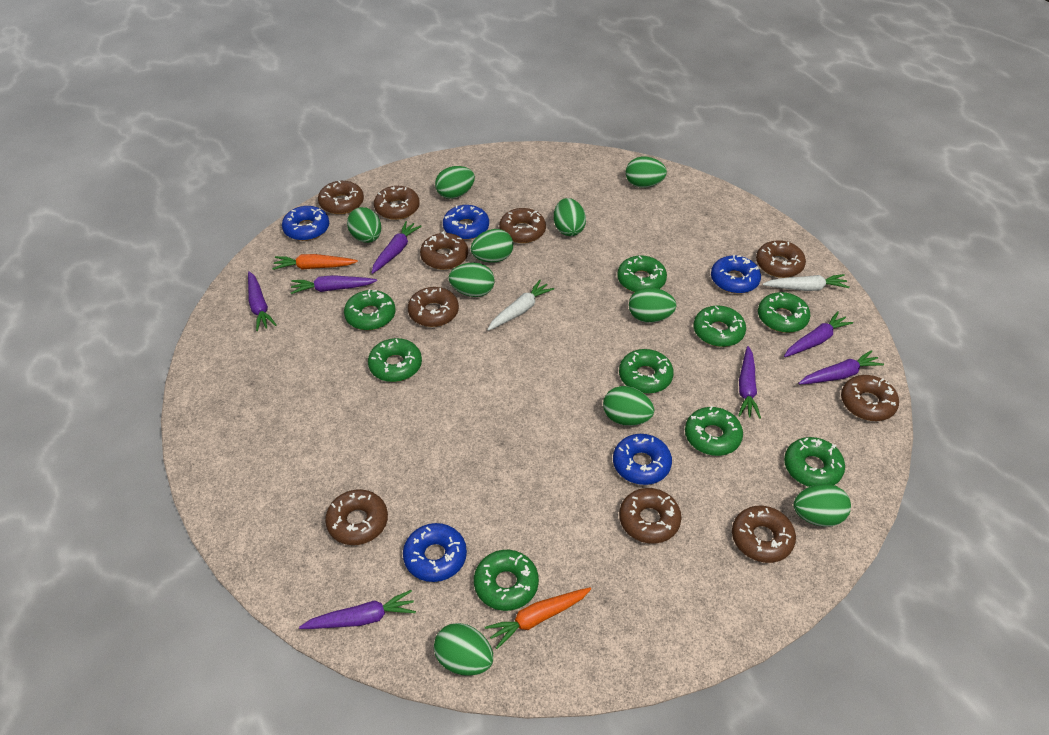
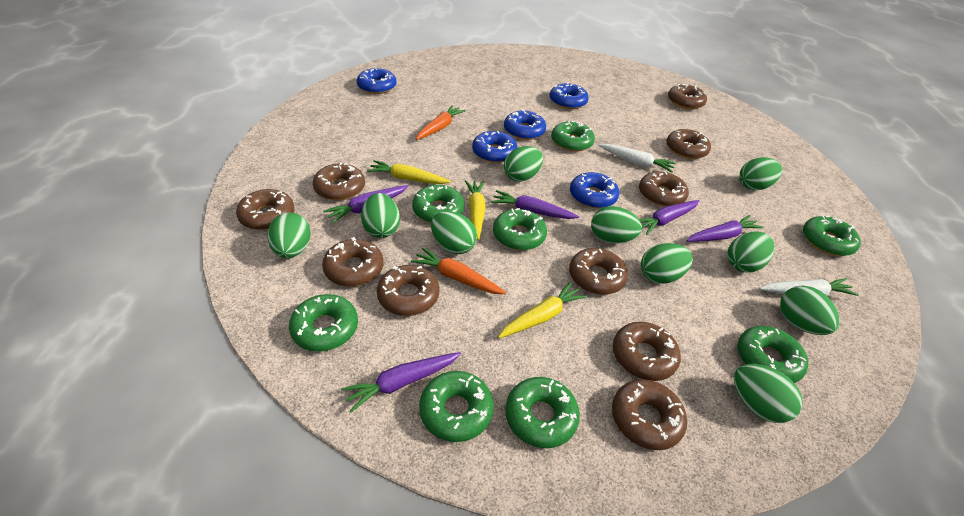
green donut: [344,289,396,330] [368,338,422,382] [474,550,539,611] [617,255,667,292] [619,349,674,394] [685,406,743,456] [693,306,746,347] [758,292,810,333] [784,437,845,487] = 9 -> [289,294,358,351] [412,185,465,223] [419,371,494,442] [493,208,547,250] [505,377,580,448] [551,120,595,152] [738,326,808,383] [803,215,861,256] = 8
purple carrot: [248,271,277,331] [291,275,377,294] [299,590,416,629] [371,221,422,274] [738,346,761,419] [784,311,853,357] [798,350,884,384] = 7 -> [323,185,409,223] [341,352,461,412] [491,190,579,219] [640,200,699,235] [686,215,764,242] = 5
yellow carrot: none = 0 -> [367,160,451,184] [465,180,486,240] [498,282,587,338] = 3

